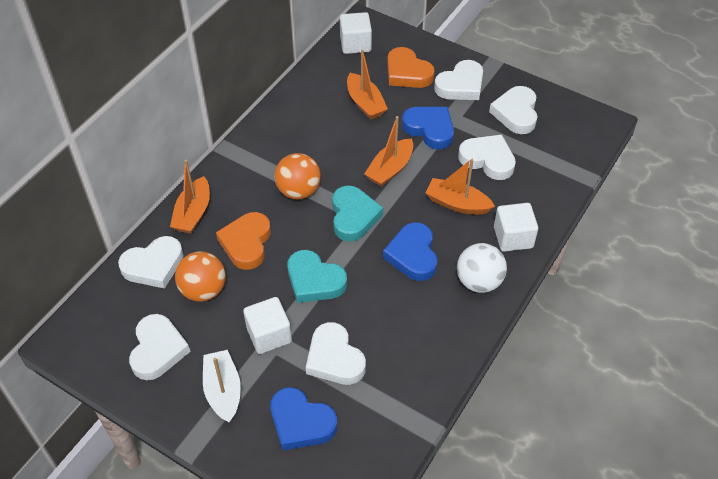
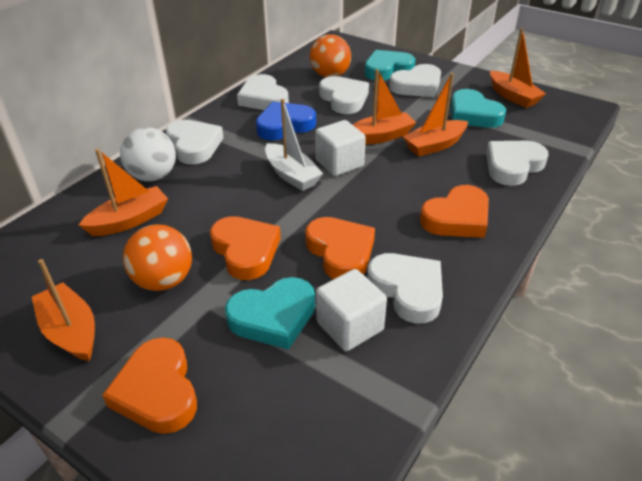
blue heart: [270,387,337,451] [383,222,437,281] [402,107,454,150] = 3 -> [256,102,316,140] = 1
orange boat: [170,160,210,234] [347,49,388,120] [364,116,413,187] [426,159,495,215] = 4 -> [32,259,95,361] [79,149,168,236] [352,69,416,144] [403,73,468,157] [490,28,546,108] = 5
orange heart: [216,212,271,270] [387,47,435,88] = 2 -> [102,337,197,434] [210,216,281,280] [305,217,375,279] [420,185,489,238] = 4
turquoise heart: [287,250,347,303] [332,185,383,241] = 2 -> [225,277,315,350] [365,50,415,81] [451,89,506,128] = 3
white cube: [243,297,292,354] [340,12,372,54] [494,203,538,252] = 3 -> [315,120,366,176] [316,269,387,351] = 2

